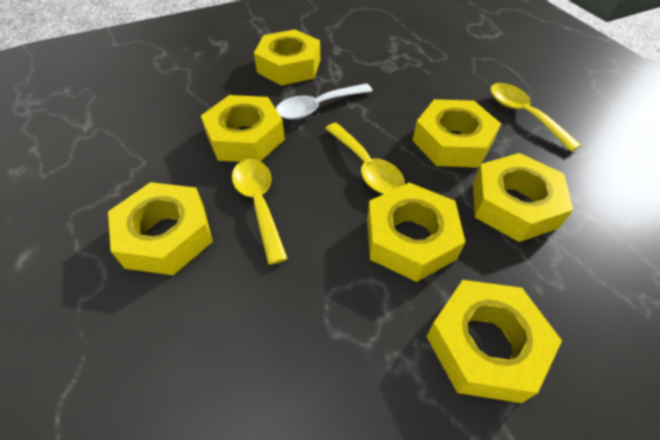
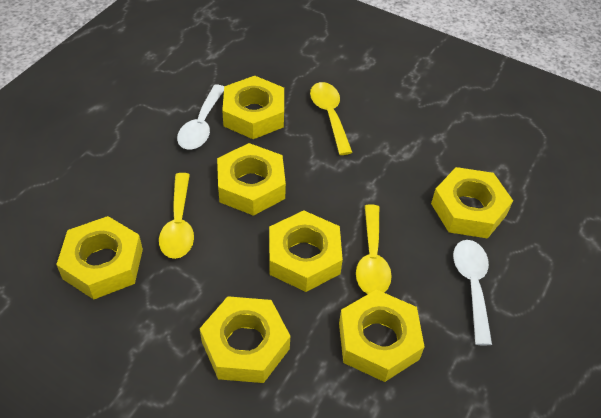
white spoon: [276,84,372,120] = 1 -> [177,85,224,150] [453,240,492,345] = 2

